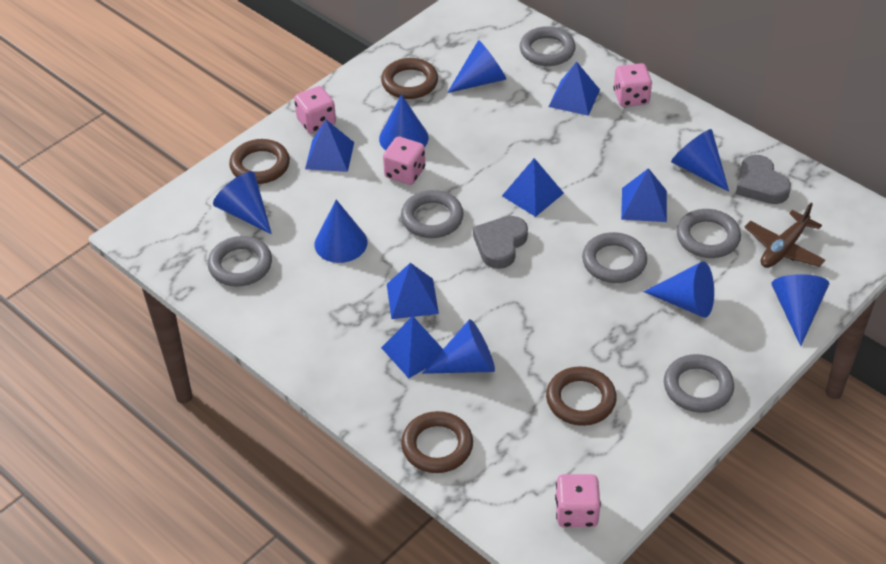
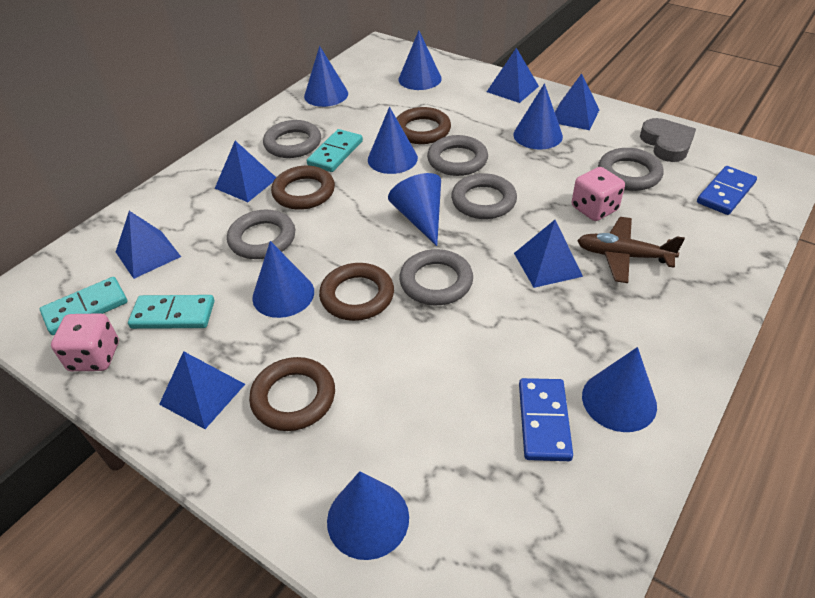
blue domino: none = 0 -> [519,378,573,461] [697,166,757,215] = 2
grey heart: [473,216,528,269] [736,155,791,204] = 2 -> [640,118,696,162] = 1
pink dice: [294,86,336,133] [383,136,425,185] [555,474,601,527] [613,63,652,107] = 4 -> [51,313,119,371] [572,167,625,221] = 2
turquoise domino: none = 0 -> [40,277,128,335] [128,295,214,329] [307,129,363,172] = 3

